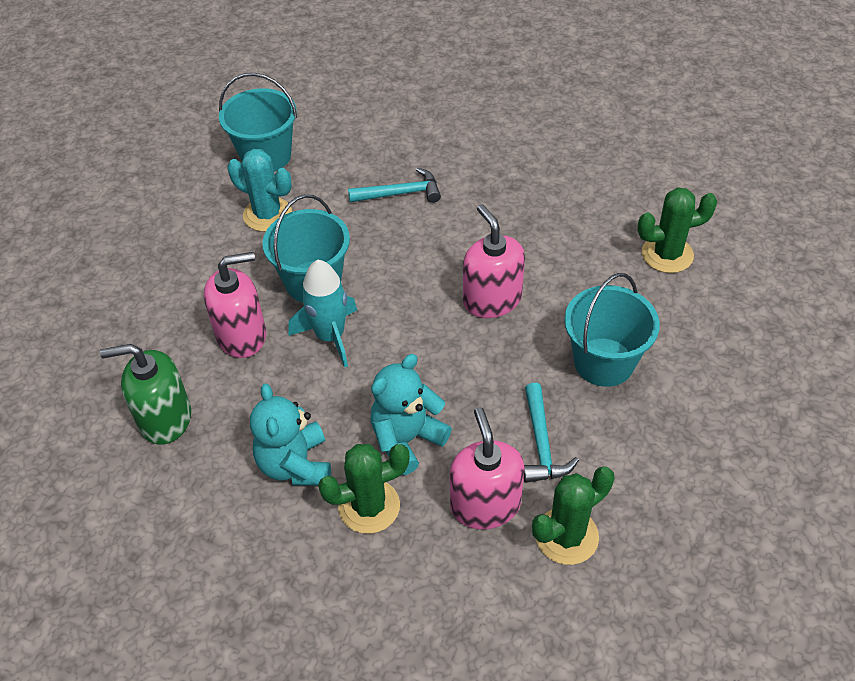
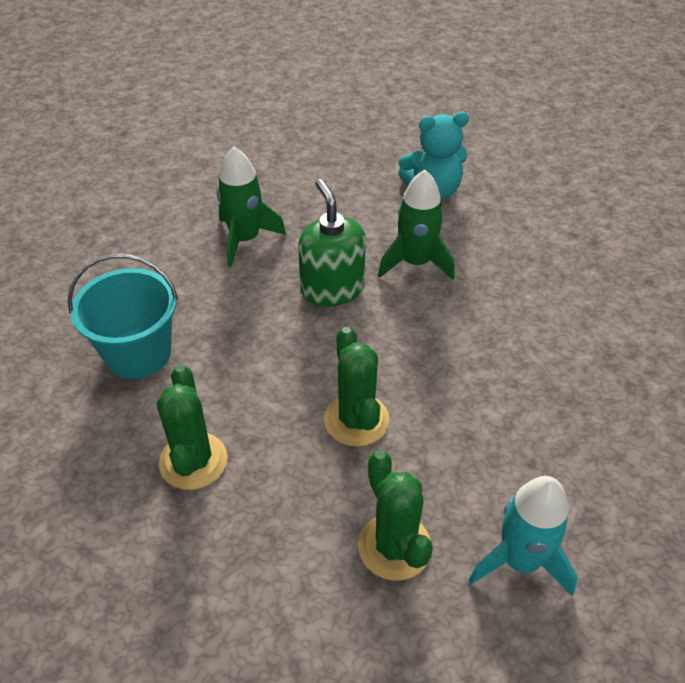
green rocket: none = 0 -> [217,147,286,267] [378,170,455,280] = 2
pink soap dispenser: [204,252,266,358] [450,407,525,529] [463,204,525,318] = 3 -> none = 0
turquoise bucket: [219,73,297,172] [262,194,350,303] [564,273,660,387] = 3 -> [68,254,178,379] = 1
turquoise cactus: [228,149,292,232] = 1 -> none = 0
turquoise hammer: [348,168,441,203] [524,383,579,483] = 2 -> none = 0
turquoise teddy bear: [250,383,331,485] [370,354,452,475] = 2 -> [399,112,469,200] = 1

